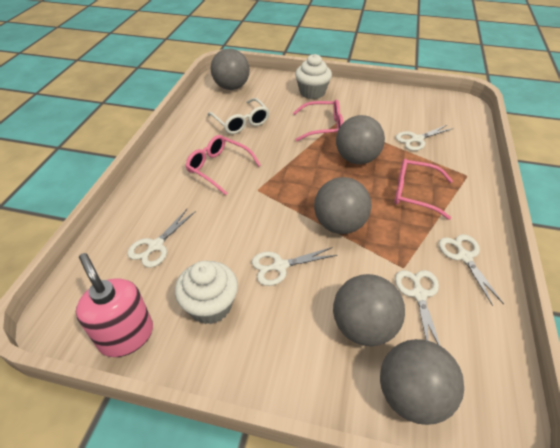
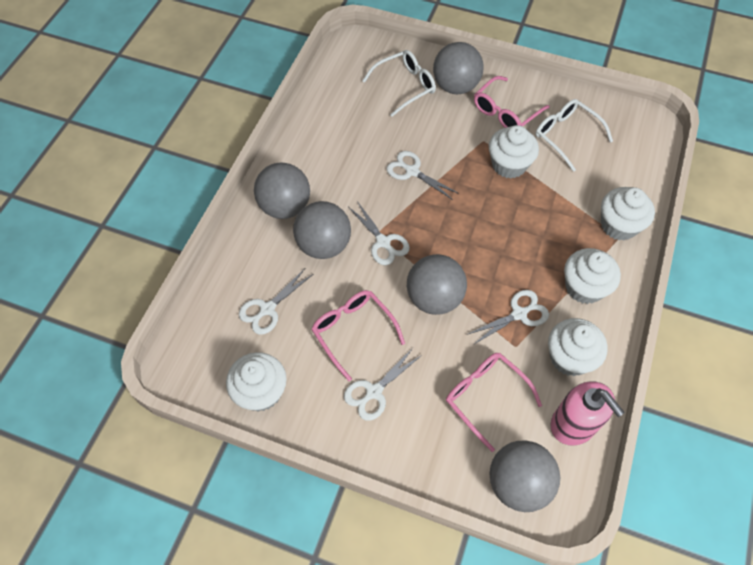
white cupcake: [175,261,238,324] [295,54,332,99] = 2 -> [226,352,287,412] [489,125,539,179] [548,318,608,376] [564,248,621,304] [601,187,655,240] = 5
white glasses: [208,98,270,134] = 1 -> [362,50,436,117] [536,99,613,172] = 2

